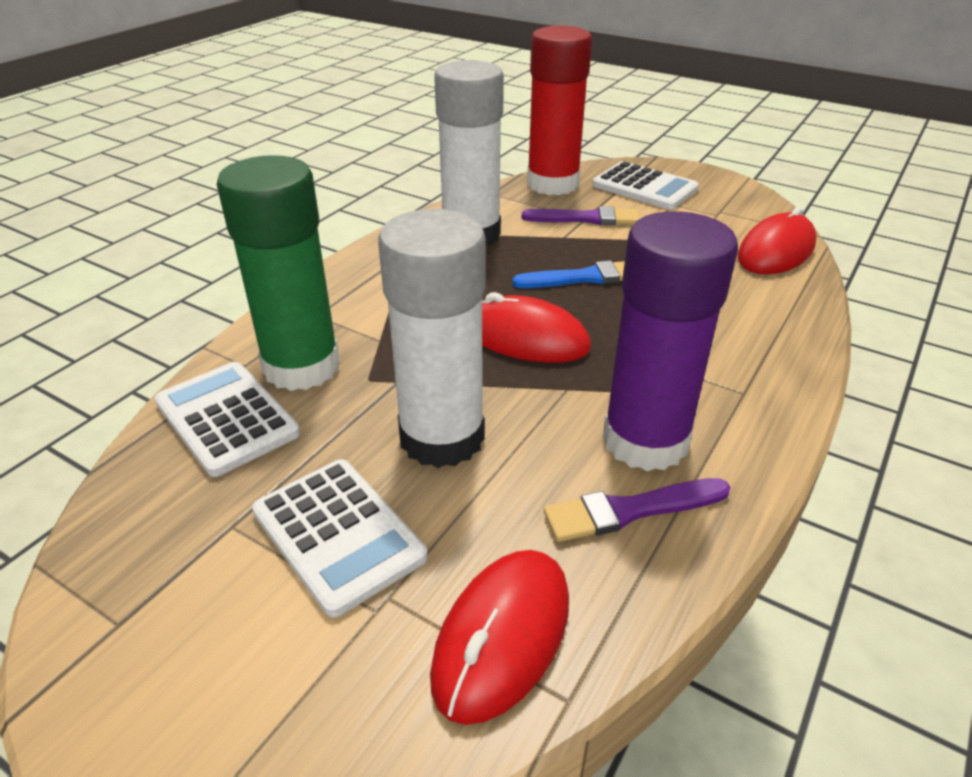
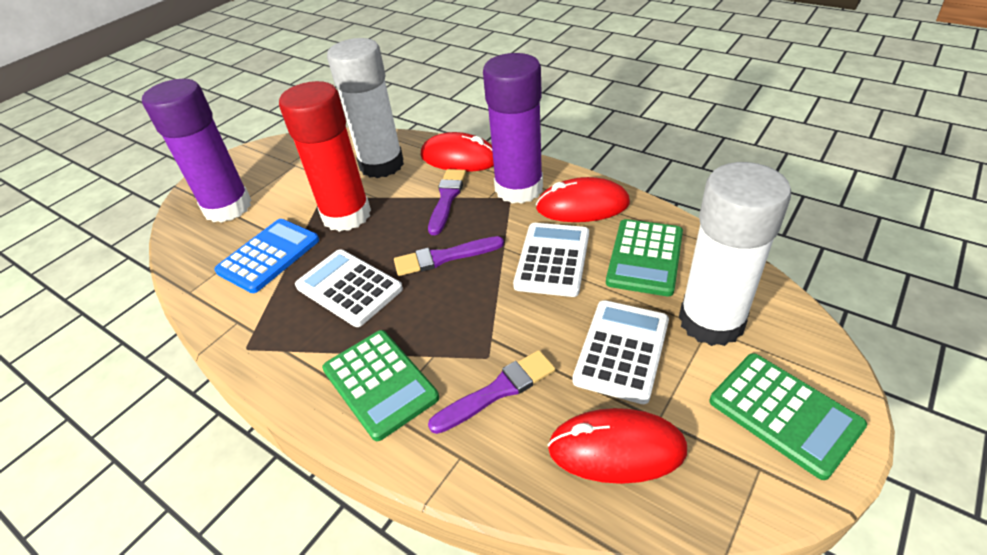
blue brush: [512,260,625,288] = 1 -> none = 0
blue calculator: none = 0 -> [215,219,319,293] = 1
green calculator: none = 0 -> [322,330,439,441] [606,219,683,297] [710,353,867,480] = 3
green glue stick: [217,155,340,391] = 1 -> none = 0
purple brush: [522,206,640,225] [544,478,730,542] = 2 -> [394,236,504,276] [428,169,466,235] [428,350,555,434] = 3
purple glue stick: [603,211,738,471] = 1 -> [142,79,251,223] [483,53,543,204] = 2

